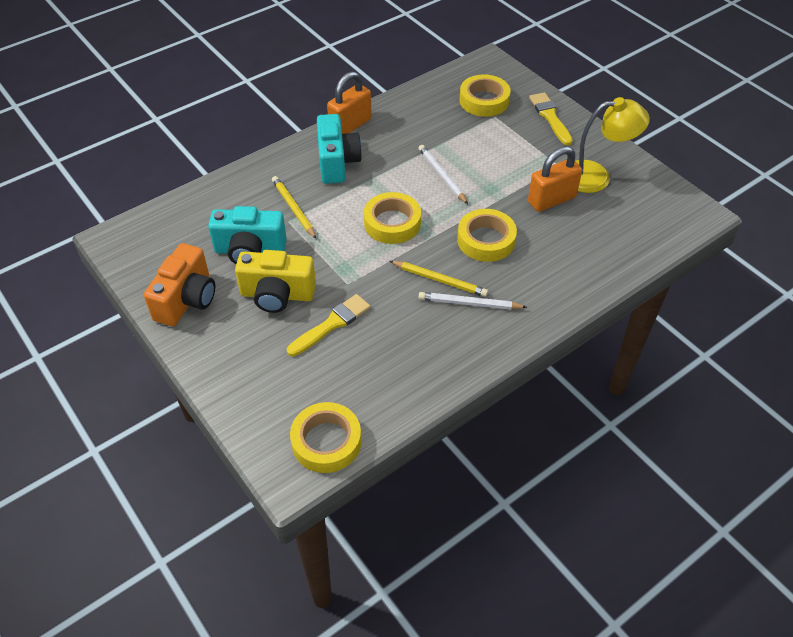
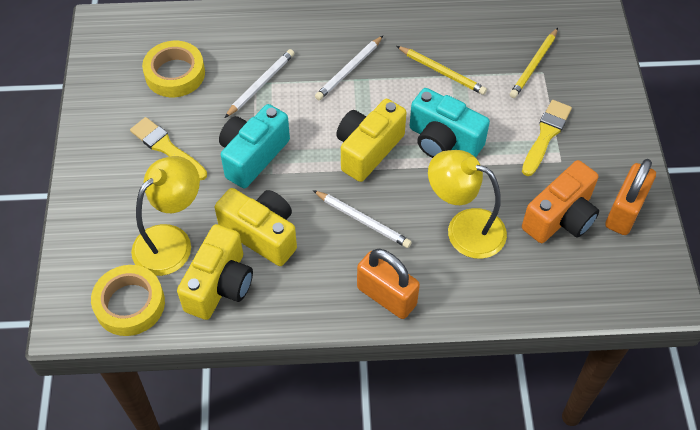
white pencil: [418,145,468,204] [419,292,527,310] = 2 -> [225,49,294,118] [313,190,412,248] [315,36,383,100] = 3
yellow camera: [235,250,316,313] = 1 -> [177,224,253,320] [215,188,297,266] [336,99,406,182] = 3
yellow lamp: [575,97,650,193] = 1 -> [131,156,200,276] [428,150,507,259] = 2
yellow tape: [290,402,361,473] [364,192,421,244] [457,209,517,262] [460,74,511,117] = 4 -> [91,265,165,336] [142,41,205,97] = 2

